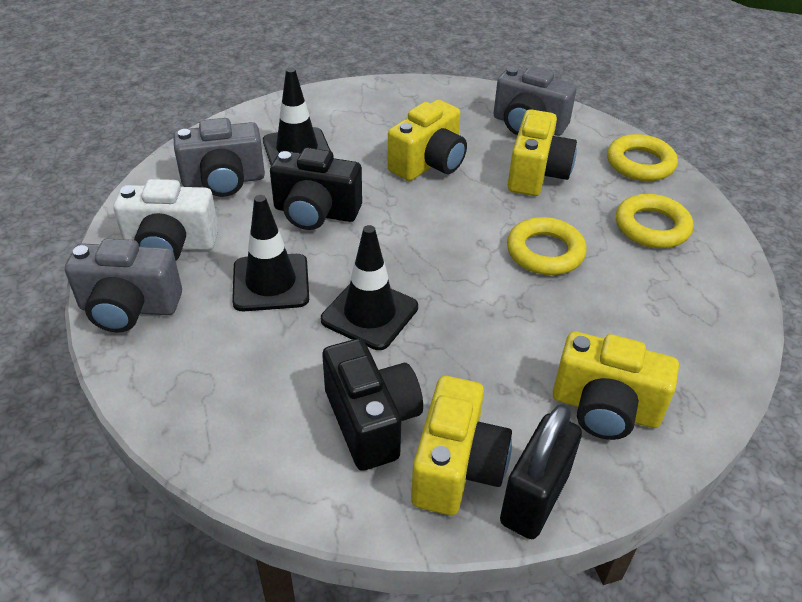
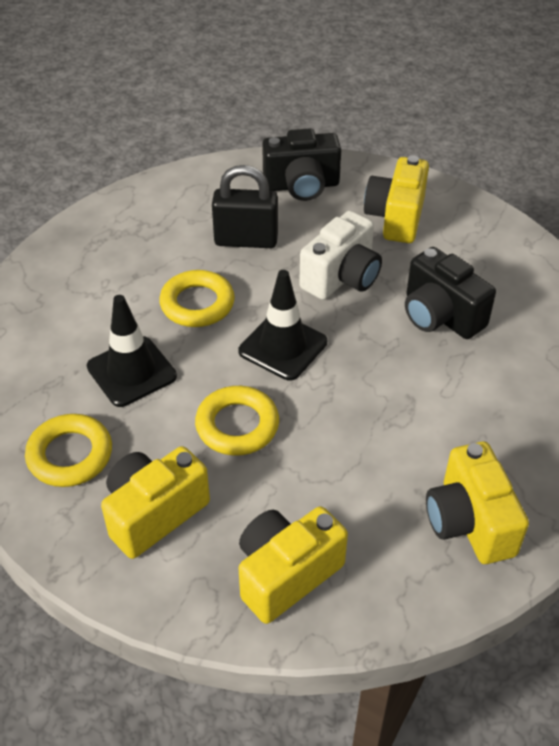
black traffic cone: [232,195,309,311] [263,68,331,165] [321,225,418,350] = 3 -> [87,295,177,407] [238,270,327,381] = 2
grey camera: [65,238,182,332] [173,118,265,197] [493,66,576,136] = 3 -> none = 0

